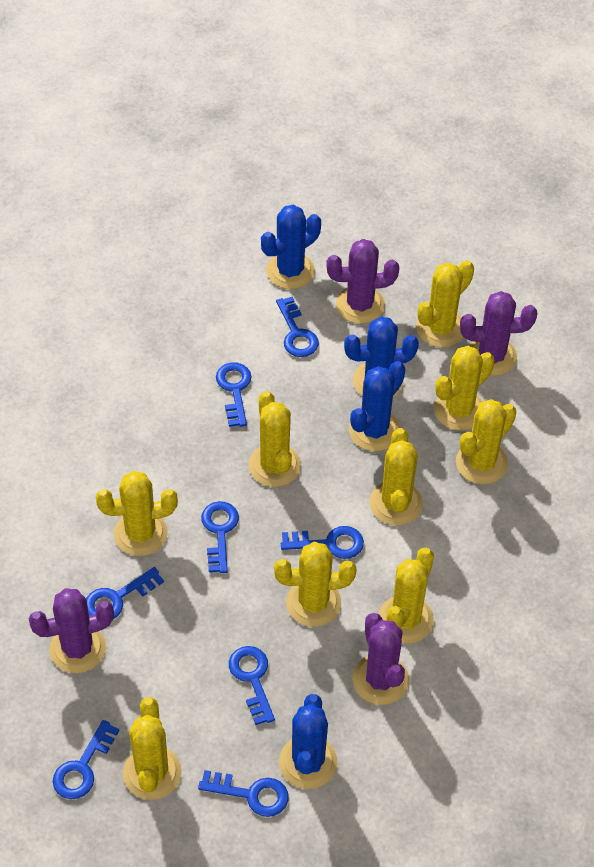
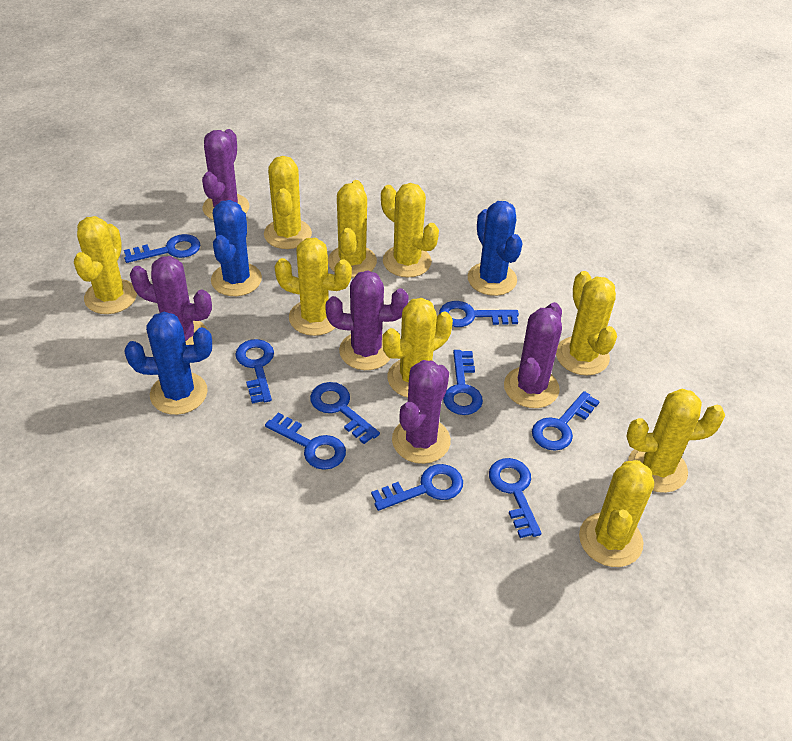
blue cactus: [261,205,321,289] [279,694,337,789] [344,317,419,398] [349,361,405,451] = 4 -> [125,312,212,415] [211,200,262,296] [468,201,523,296] = 3
blue key: [53,720,120,799] [86,567,164,619] [198,770,288,817] [201,501,239,573] [216,362,251,427] [229,646,275,725] [276,297,319,357] [281,526,364,559] = 8 -> [124,234,200,263] [235,339,274,404] [265,413,346,470] [310,382,380,444] [371,464,463,511] [439,301,519,327] [443,350,483,415] [489,458,542,538] [532,391,600,451] = 9
purple cactus: [29,588,114,673] [326,239,399,324] [352,613,409,705] [460,291,537,376] = 4 -> [130,256,212,345] [202,129,249,220] [325,270,409,370] [392,360,451,464] [504,302,562,408] = 5

